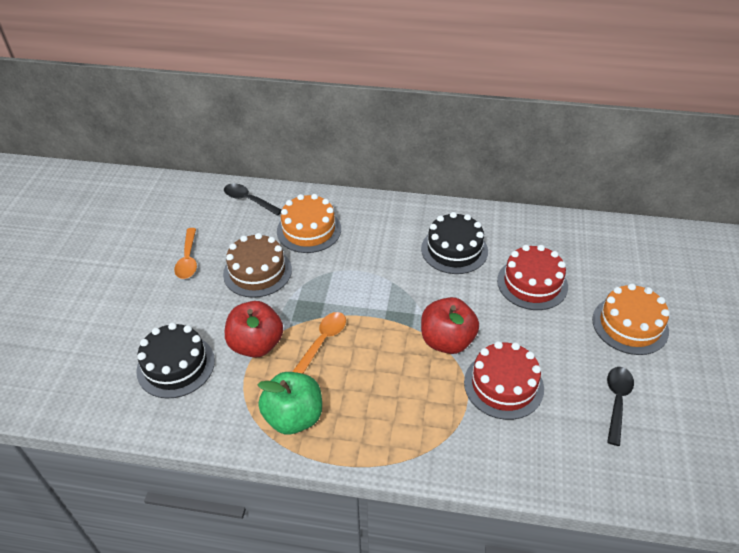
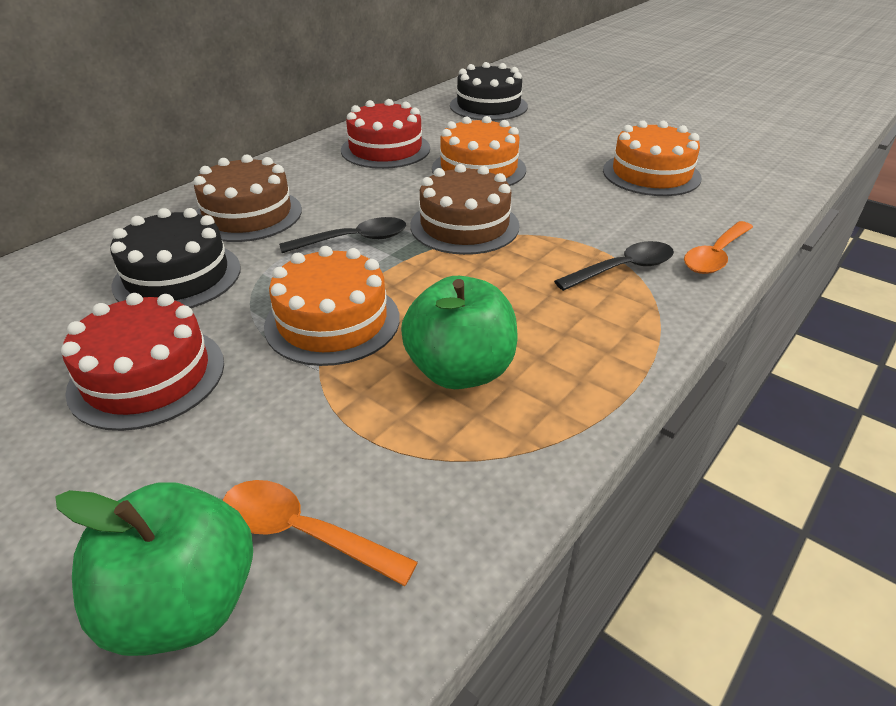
brown cake: [223,233,292,298] = 1 -> [193,154,302,242] [410,164,520,255] = 2
green apple: [258,372,322,434] = 1 -> [55,482,253,656] [401,276,517,389] = 2
orange cake: [277,194,341,253] [592,283,670,355] = 2 -> [264,246,400,366] [432,116,526,186] [603,120,702,196] = 3
red apple: [225,301,283,358] [421,297,479,354] = 2 -> none = 0

